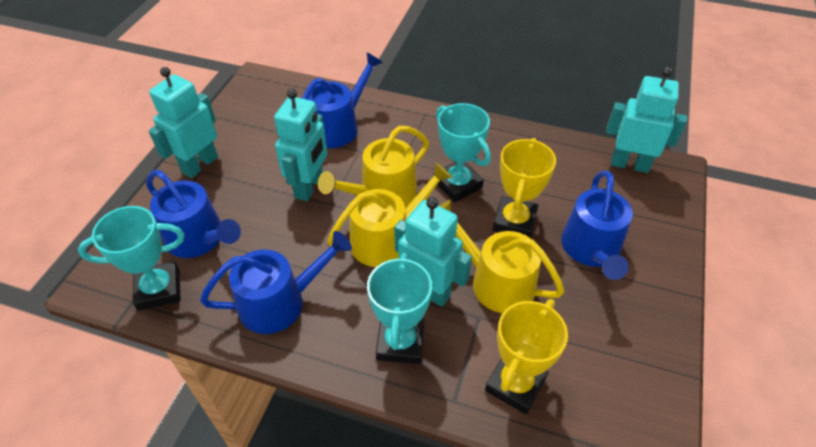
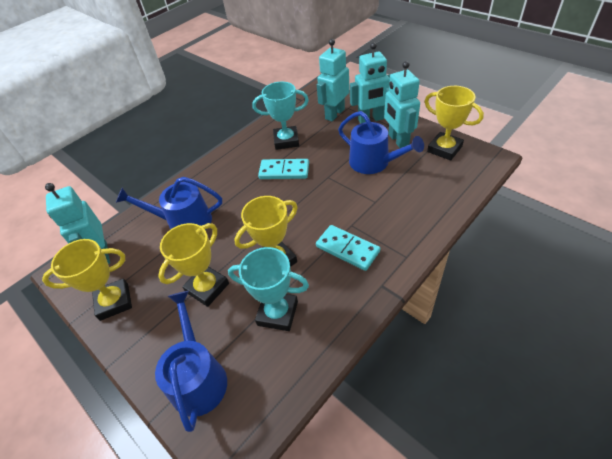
blue watering can: [146,170,241,258] [200,231,352,334] [302,53,383,148] [561,171,633,280] = 4 -> [116,177,222,230] [155,291,227,432] [338,111,424,174] = 3
turquoise domino: none = 0 -> [258,159,309,179] [316,225,380,271] = 2
turquoise trophy: [78,206,184,311] [367,253,432,364] [434,103,491,202] = 3 -> [228,247,309,331] [252,82,309,150] = 2
yellow trophy: [485,299,568,414] [493,138,556,238] = 2 -> [42,239,132,321] [158,223,229,307] [234,196,298,267] [425,86,484,160] = 4
yellow watering can: [318,126,429,207] [327,162,452,267] [440,200,565,313] = 3 -> none = 0

